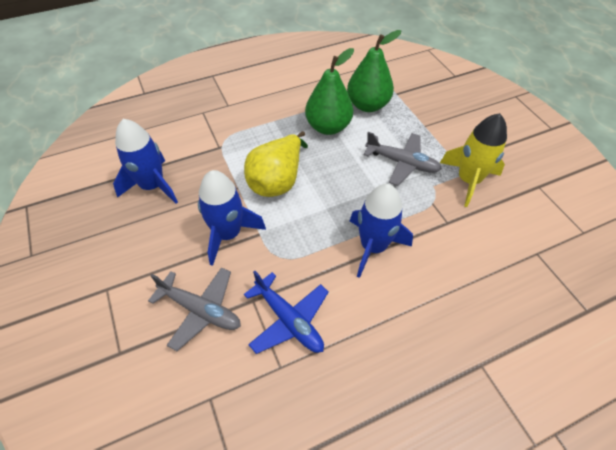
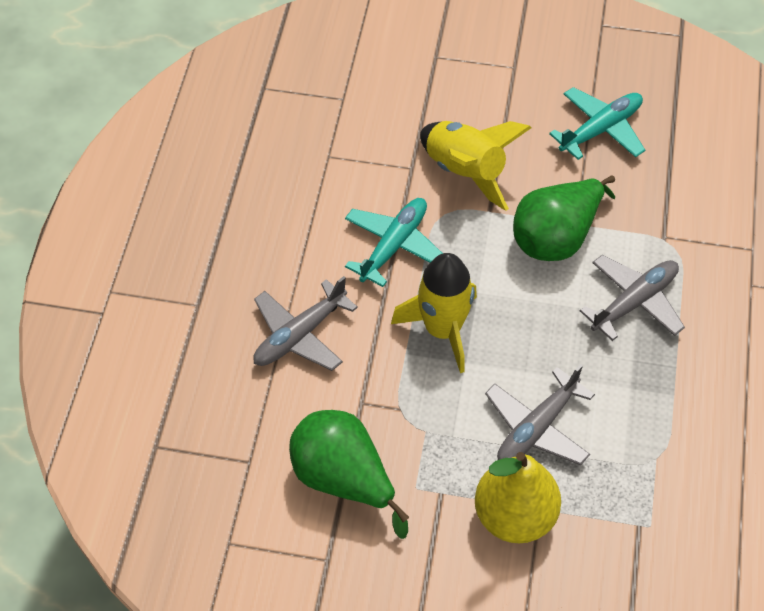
blue plane: [244,271,329,354] = 1 -> none = 0
blue rocket: [113,119,178,204] [198,170,266,266] [350,184,413,278] = 3 -> none = 0
grey plane: [148,267,241,351] [364,132,442,186] = 2 -> [253,276,358,371] [485,364,595,465] [580,254,685,341] = 3
turquoise plane: none = 0 -> [345,198,443,287] [549,87,645,160] = 2
yellow rocket: [440,113,507,207] = 1 -> [391,253,477,373] [420,121,531,211] = 2

